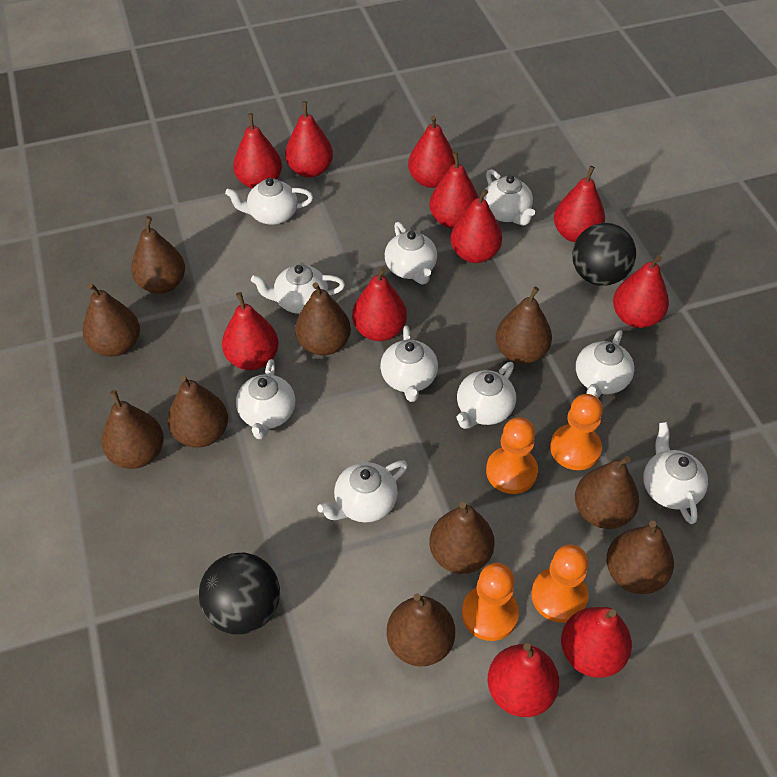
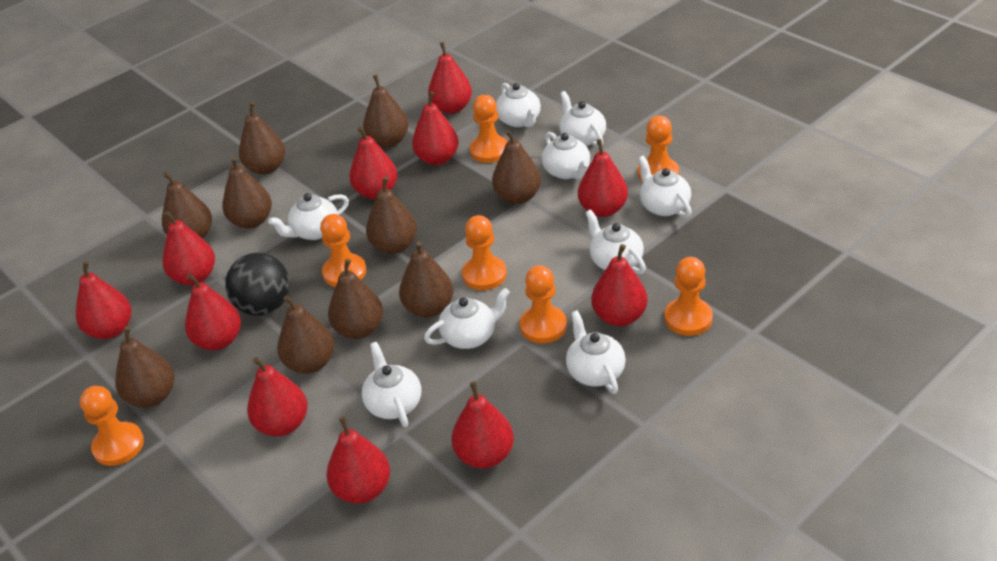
black ball: [199,553,280,635] [572,223,636,286] = 2 -> [225,253,290,316] = 1
orange pawn: [462,563,519,641] [486,417,538,494] [531,544,589,623] [550,394,603,470] = 4 -> [80,386,144,466] [320,214,366,287] [462,215,507,290] [470,95,508,163] [520,265,567,344] [638,116,679,181] [664,257,713,336] = 7
white teapot: [225,178,313,225] [236,359,295,439] [251,264,345,314] [317,460,408,523] [380,325,438,402] [385,222,437,284] [456,362,516,429] [483,169,535,226] [576,330,634,398] [643,422,708,524] = 10 -> [268,193,349,240] [362,342,421,427] [424,288,510,349] [496,83,541,127] [542,132,590,179] [559,91,606,147] [566,310,626,394] [585,209,646,274] [638,156,692,218] = 9

